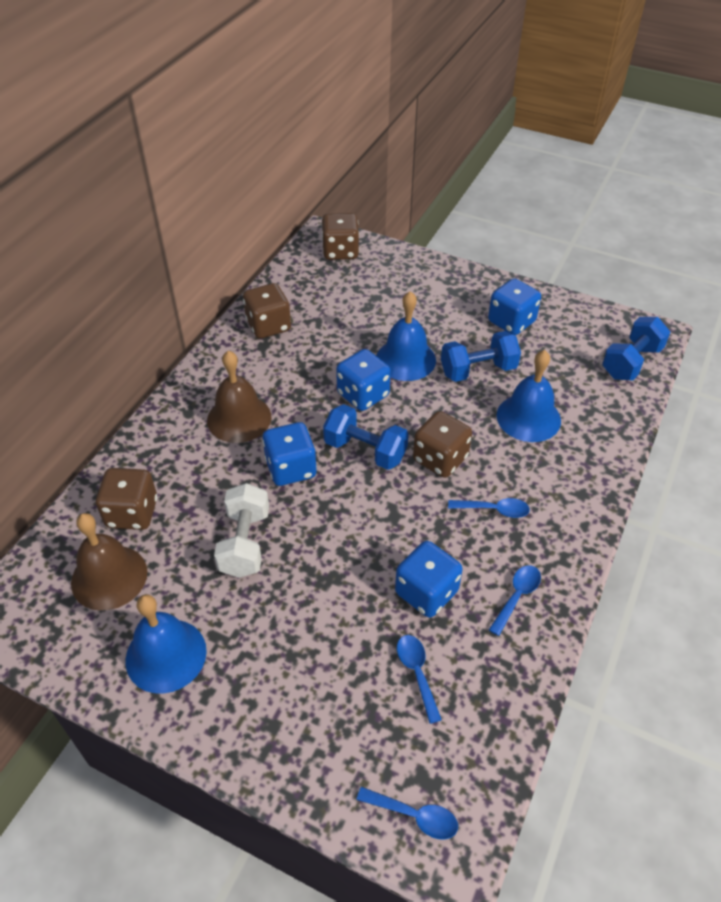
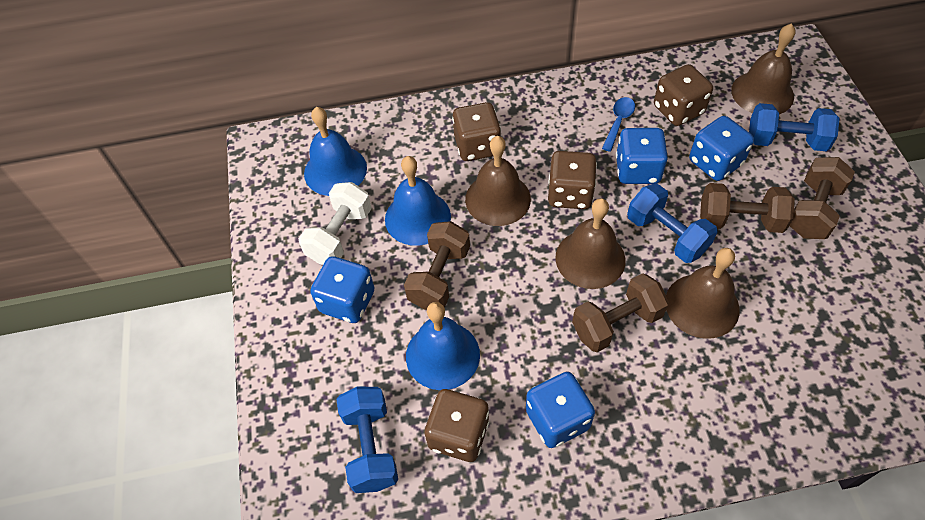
blue spoon: [357,787,458,839] [397,635,442,724] [448,498,530,518] [489,565,541,636] = 4 -> [602,97,635,152] = 1
brown bell: [71,513,147,611] [207,350,271,443] = 2 -> [465,136,531,226] [555,198,626,289] [666,248,740,339] [731,23,796,114] = 4
brown dumbbell: none = 0 -> [404,221,470,310] [572,273,669,352] [700,183,795,233] [790,157,855,239] = 4

